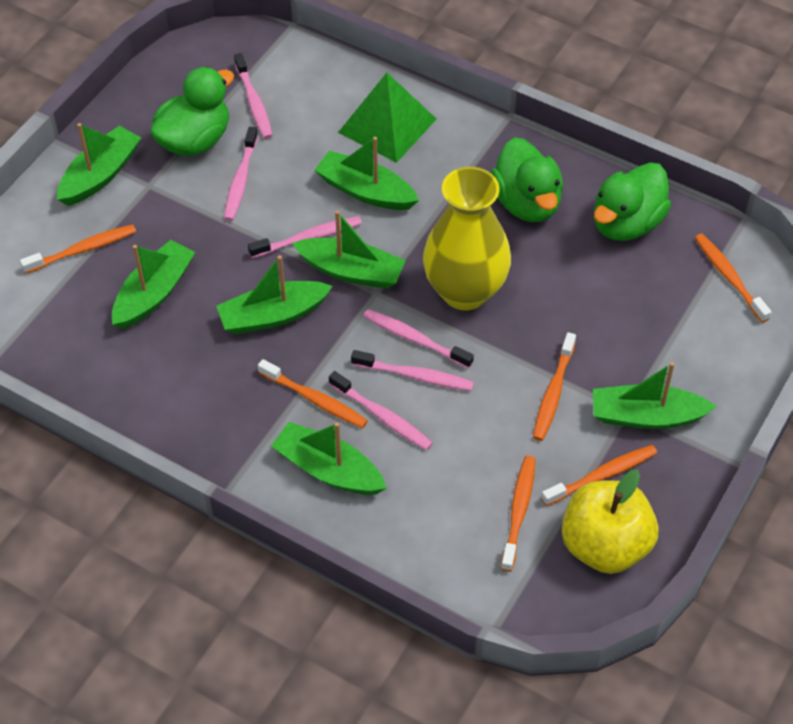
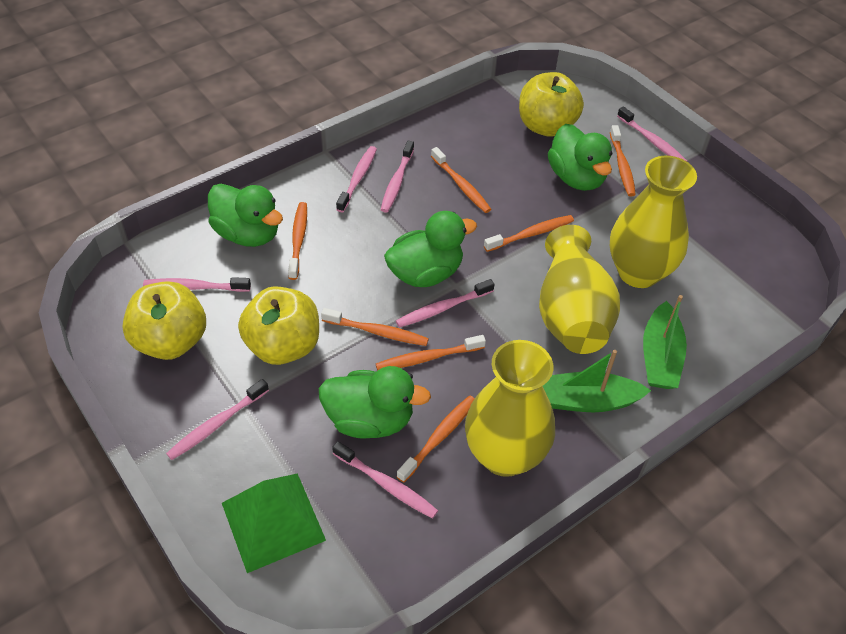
green boat: [57,123,141,206] [112,240,195,329] [216,255,333,334] [271,422,387,495] [292,210,406,289] [315,137,419,210] [593,362,717,429] = 7 -> [543,350,651,412] [643,295,687,389] = 2
green duck: [150,67,234,156] [491,137,563,222] [594,162,671,241] = 3 -> [208,184,283,247] [319,366,431,439] [384,211,477,287] [548,124,612,191] = 4
orange toothbrush: [20,224,136,274] [258,359,368,428] [501,456,536,572] [533,332,576,441] [541,445,657,506] [695,234,772,323] = 6 -> [288,202,307,280] [321,308,429,346] [376,335,486,371] [397,395,475,483] [431,147,491,213] [484,215,574,252] [610,125,636,196] = 7
pink toothbrush: [224,127,258,221] [234,53,273,139] [248,216,362,258] [329,371,433,450] [351,350,474,391] [363,309,474,369] = 6 -> [143,277,251,292] [166,379,269,460] [332,441,438,518] [336,146,377,212] [381,141,414,213] [396,279,495,328] [617,106,688,162] = 7
yellow apple: [562,469,659,574] = 1 -> [122,281,206,360] [238,286,319,365] [519,72,584,137] = 3
yellow vase: [423,167,511,310] = 1 -> [465,340,555,477] [539,225,620,354] [610,156,697,288] = 3

